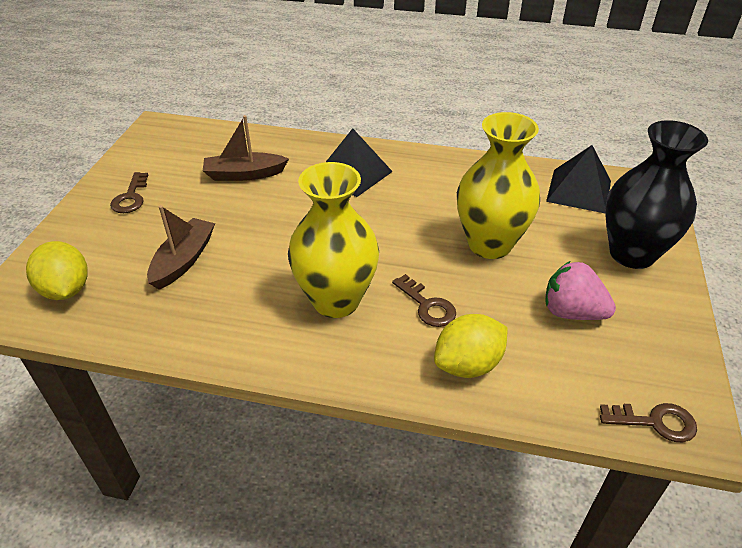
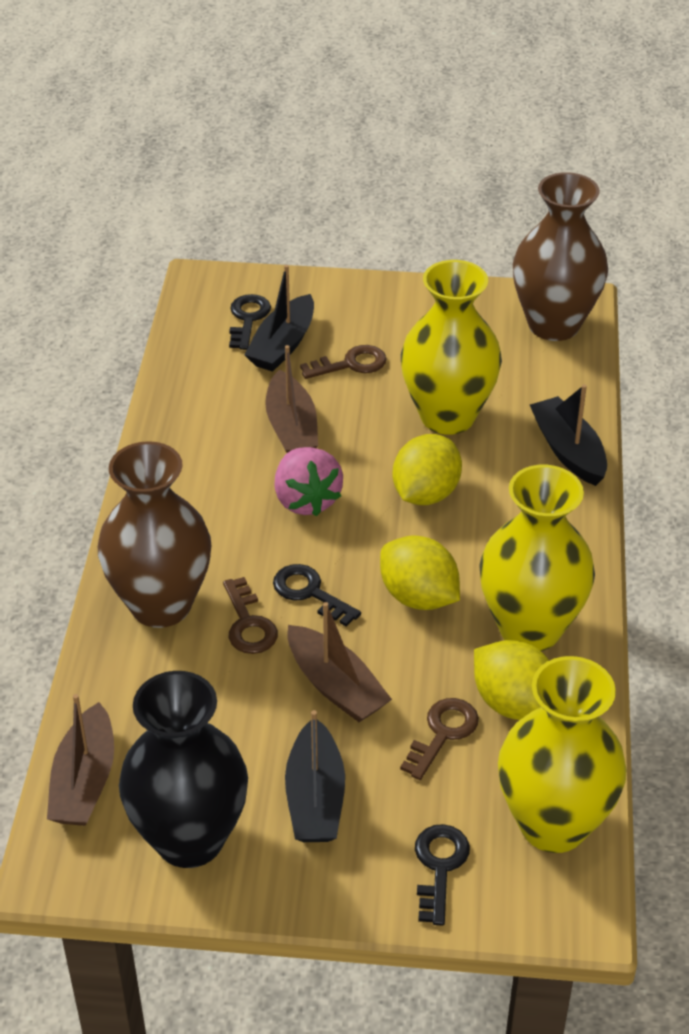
black boat: none = 0 -> [245,265,314,372] [285,710,345,842] [530,384,607,486] = 3
black key: none = 0 -> [229,294,271,350] [273,564,361,626] [415,824,470,926] = 3
black pyramid: [326,128,393,197] [546,145,611,213] = 2 -> none = 0
brown boat: [147,205,215,290] [203,115,289,181] = 2 -> [47,694,114,826] [265,345,318,453] [287,602,392,722] = 3
brown vase: none = 0 -> [98,441,211,628] [513,172,608,341] = 2
yellow lemon: [26,241,88,300] [434,314,508,378] = 2 -> [380,535,460,610] [392,434,462,505] [474,640,550,720] = 3
yellow vase: [288,162,379,318] [457,112,540,259] = 2 -> [401,260,502,435] [479,465,595,651] [498,656,627,853] = 3

